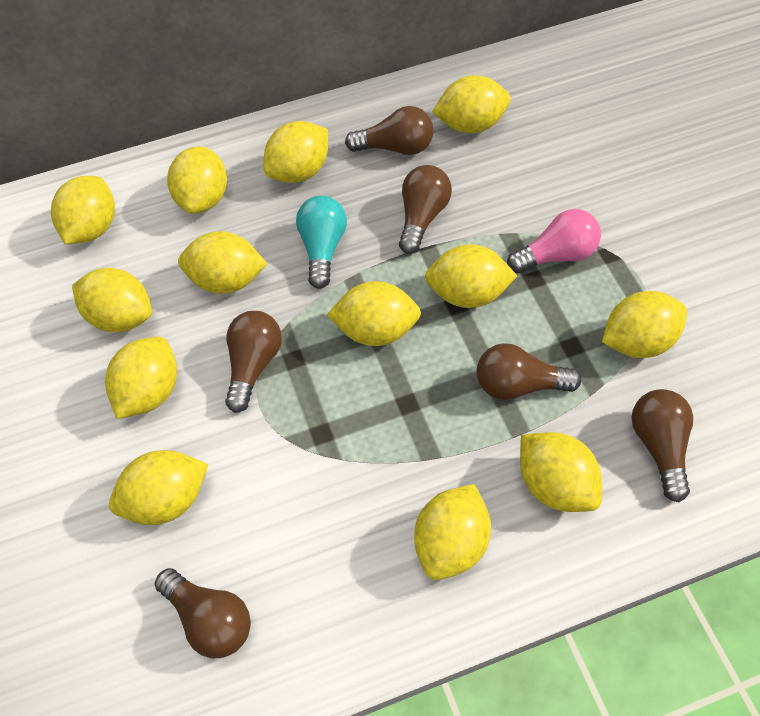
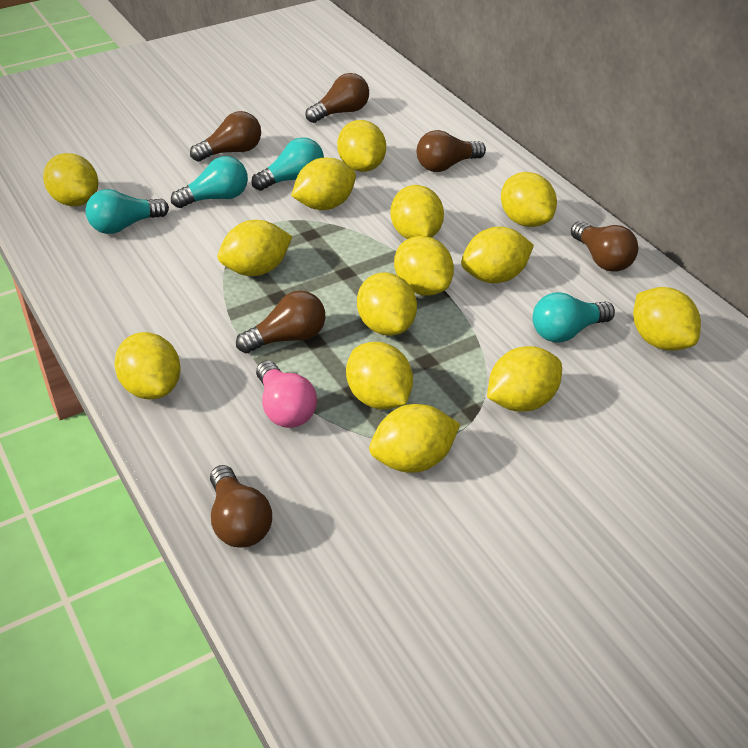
turquoise light bulb: [296,196,347,289] = 1 -> [85,189,169,234] [171,156,248,208] [251,137,324,191] [533,292,615,343] = 4
yellow lemon: [51,176,115,244] [72,268,152,332] [105,337,177,419] [109,450,208,525] [167,146,227,214] [178,231,267,294] [263,121,328,183] [327,281,421,346] [414,484,491,580] [425,244,517,308] [432,75,511,134] [520,432,602,512] [602,291,687,358] = 13 -> [43,153,98,206] [115,332,181,399] [218,220,293,276] [291,158,356,210] [337,120,386,172] [346,342,413,410] [357,272,417,336] [369,404,460,473] [391,185,444,239] [394,236,454,296] [461,227,534,283] [487,346,562,412] [501,172,557,227] [633,287,701,351] = 14

